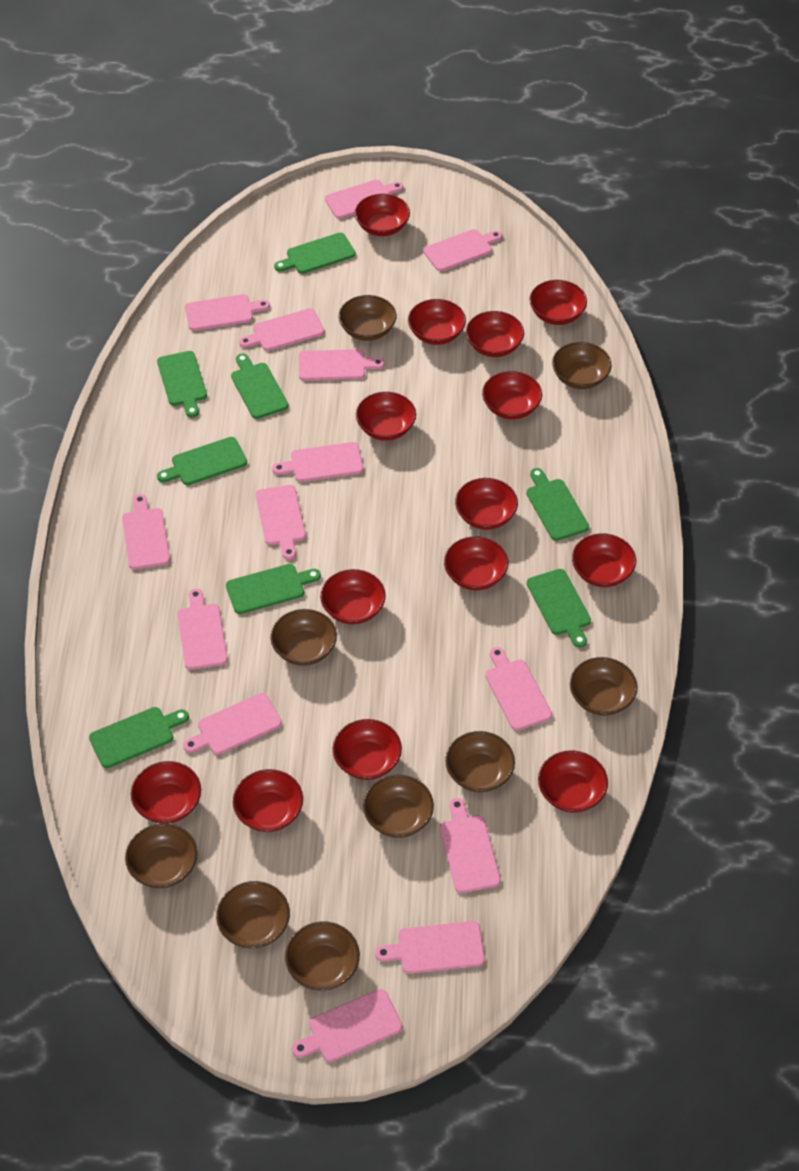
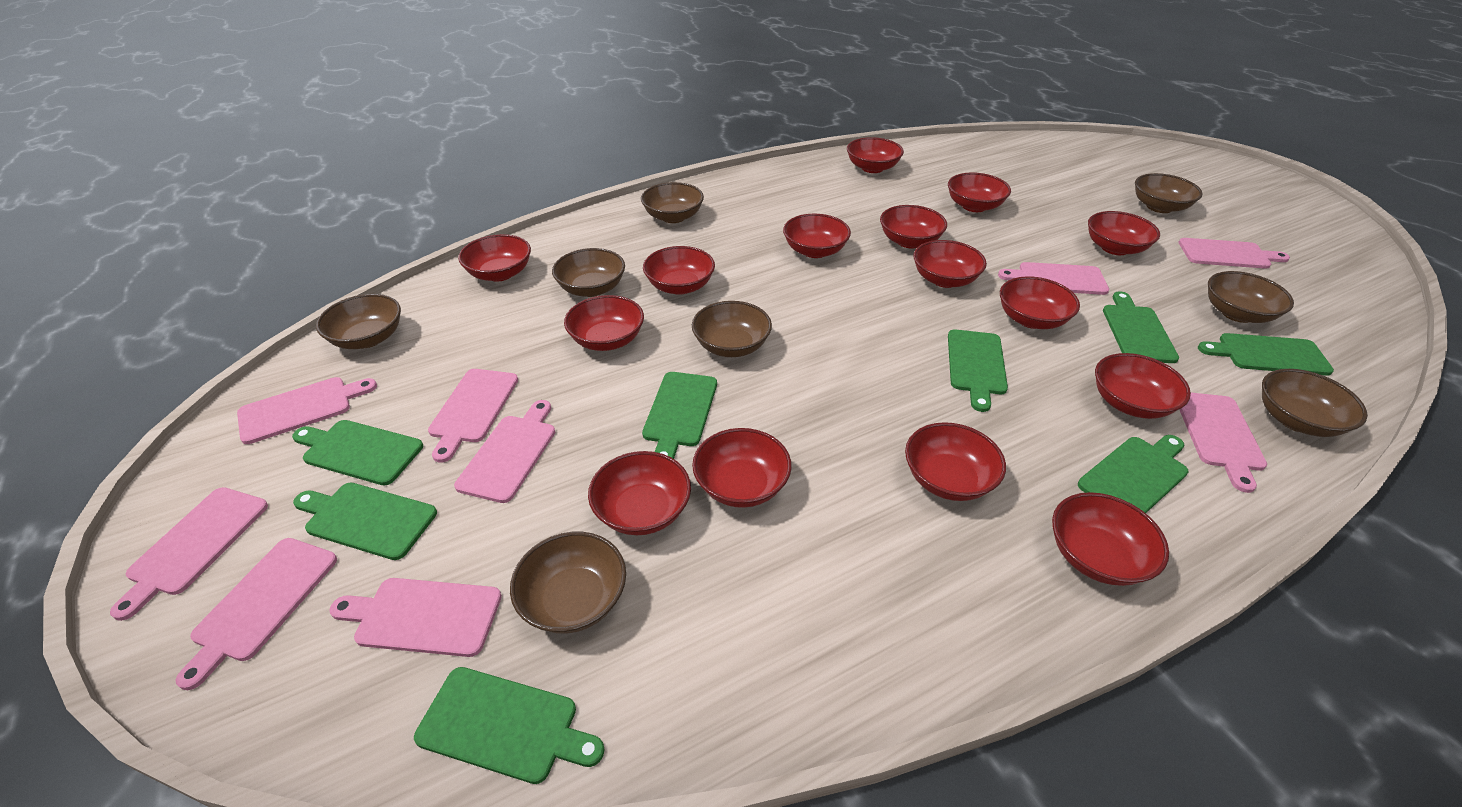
brown bowl: [125,823,197,888] [216,881,290,949] [271,609,337,666] [285,922,360,991] [339,295,396,341] [363,775,434,838] [445,731,515,793] [552,342,612,389] [570,657,637,716] = 9 -> [316,294,401,349] [510,532,626,634] [552,248,625,297] [641,182,704,223] [692,301,772,357] [1135,173,1203,213] [1208,271,1294,323] [1262,369,1368,437] = 8
pink cutting board: [122,494,170,570] [177,588,228,670] [183,693,282,755] [185,294,270,331] [239,308,324,351] [256,485,306,560] [272,442,363,482] [292,989,402,1062] [299,349,385,381] [325,180,403,219] [375,921,485,974] [423,229,502,271] [440,798,501,893] [485,647,552,731] = 14 -> [110,487,268,621] [175,538,337,690] [237,377,377,444] [329,578,502,657] [428,369,518,463] [454,400,555,503] [998,262,1109,295] [1179,238,1290,269] [1179,393,1267,493] = 9
red bowl: [131,761,201,823] [233,769,303,832] [320,569,386,624] [333,719,402,780] [355,194,410,236] [356,392,416,441] [408,299,466,345] [444,537,508,590] [455,478,518,530] [466,311,524,357] [482,371,542,419] [530,280,587,325] [538,750,608,813] [572,533,636,587] = 14 -> [458,234,531,282] [564,295,644,351] [588,451,691,535] [643,246,715,295] [692,428,791,508] [783,214,851,258] [847,137,904,173] [880,205,947,248] [905,422,1006,501] [914,240,987,288] [948,172,1011,212] [1000,276,1080,329] [1052,492,1169,586] [1088,211,1160,255] [1095,353,1191,419] = 15

